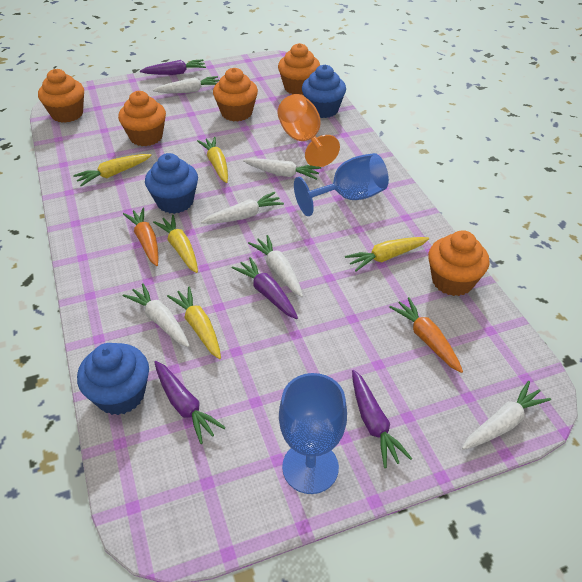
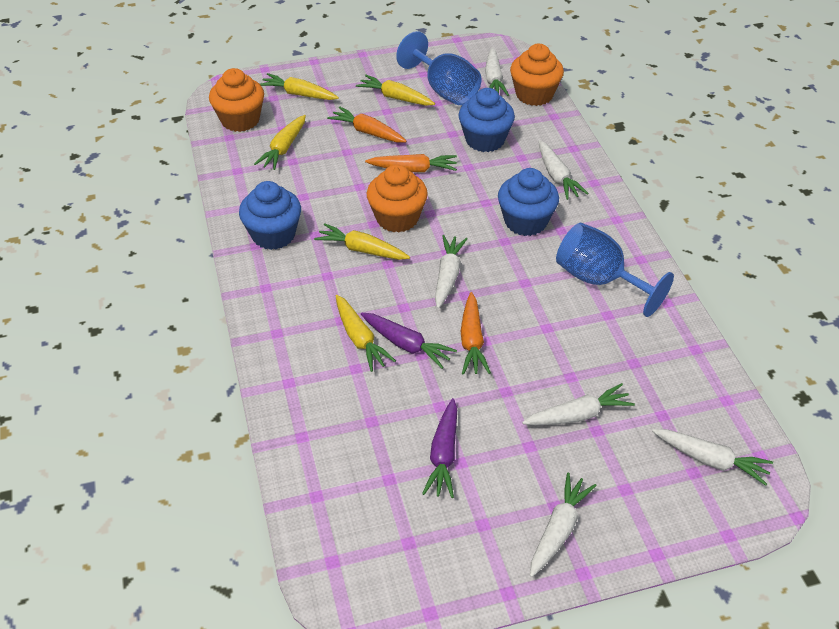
orange carrot: [123,207,159,266] [389,297,463,373] = 2 -> [327,107,407,142] [365,154,457,172] [461,292,491,375] = 3
orange cupcake: [38,69,84,123] [118,91,166,146] [213,68,258,122] [278,43,320,95] [428,230,490,296] = 5 -> [209,68,264,132] [367,164,428,233] [510,44,564,106] = 3
orange goblet: [277,94,340,167] = 1 -> none = 0
purple carrot: [140,59,206,75] [154,361,225,444] [231,257,298,319] [352,370,412,468] = 4 -> [361,313,457,369] [422,398,457,498] = 2

